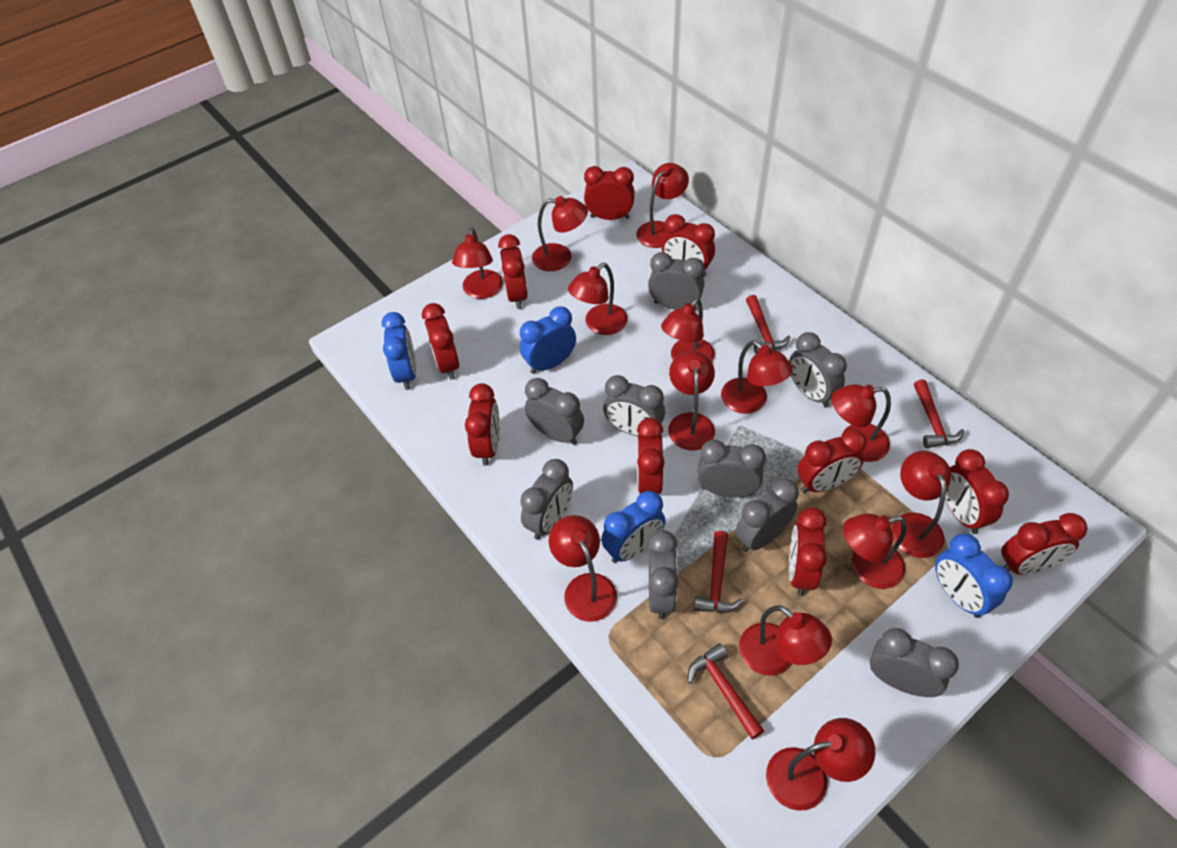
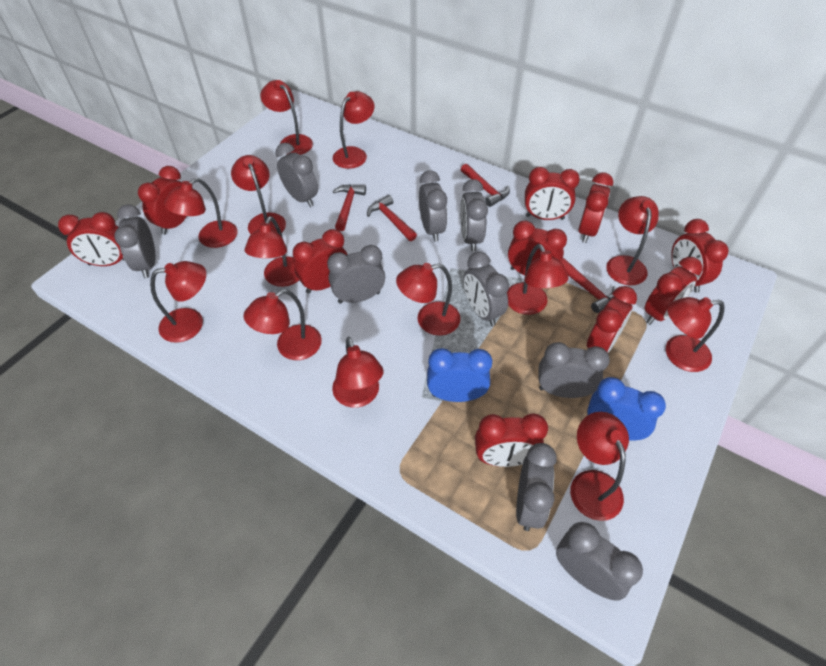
blue clock: [382,312,416,390] [520,306,576,374] [601,491,666,563] [935,533,1013,618] = 4 -> [427,348,492,402] [587,377,666,441] = 2

